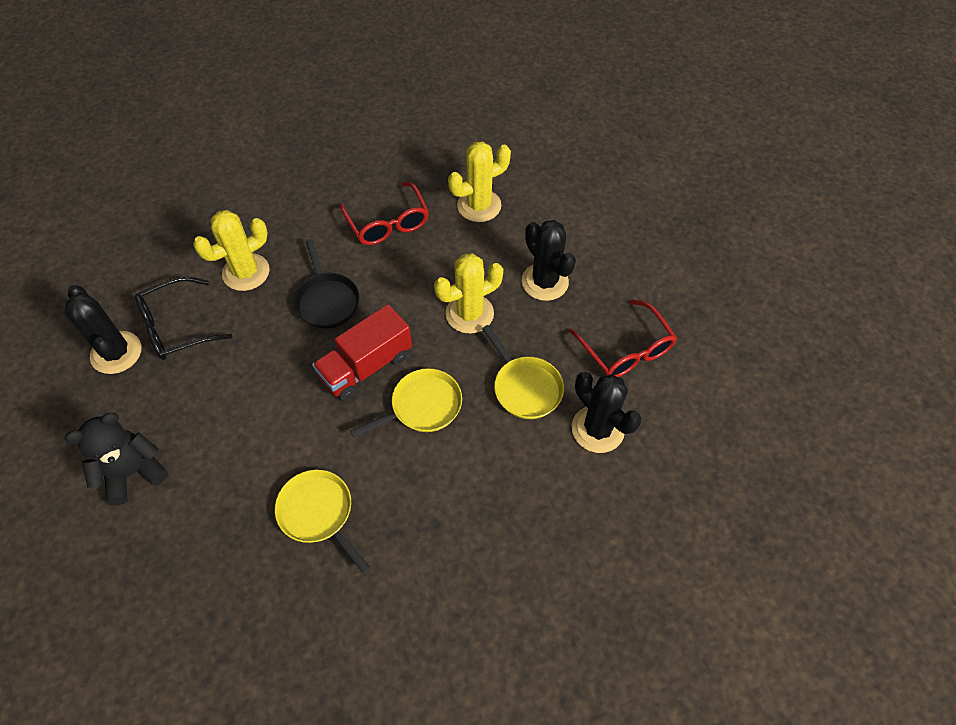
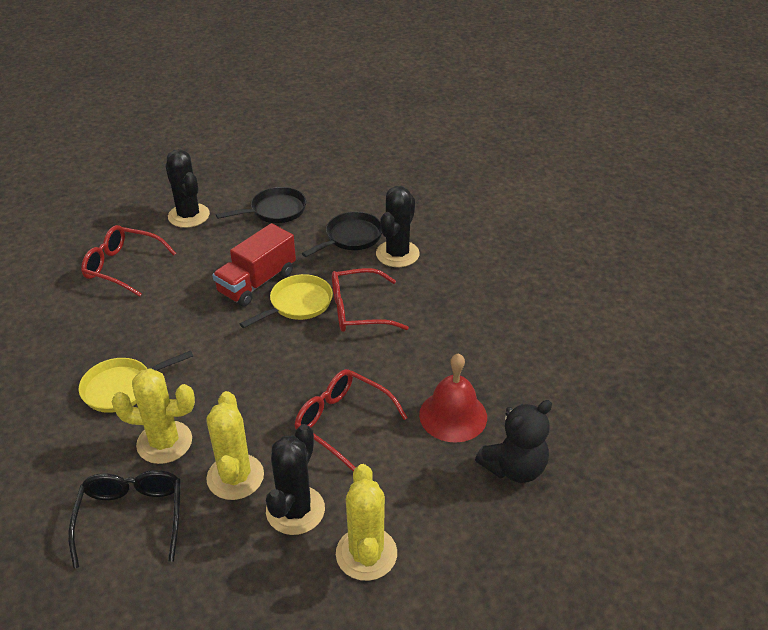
black pan: [294,239,359,329] = 1 -> [216,187,306,223] [302,212,382,257] = 2
red bell: none = 0 -> [419,353,487,443] = 1
red glasses: [340,182,429,245] [569,299,677,377] = 2 -> [81,225,176,297] [295,369,408,472] [332,268,409,332] = 3
yellow pan: [275,470,370,573] [350,368,462,438] [482,325,564,419] = 3 -> [79,350,193,413] [240,274,333,328] = 2

